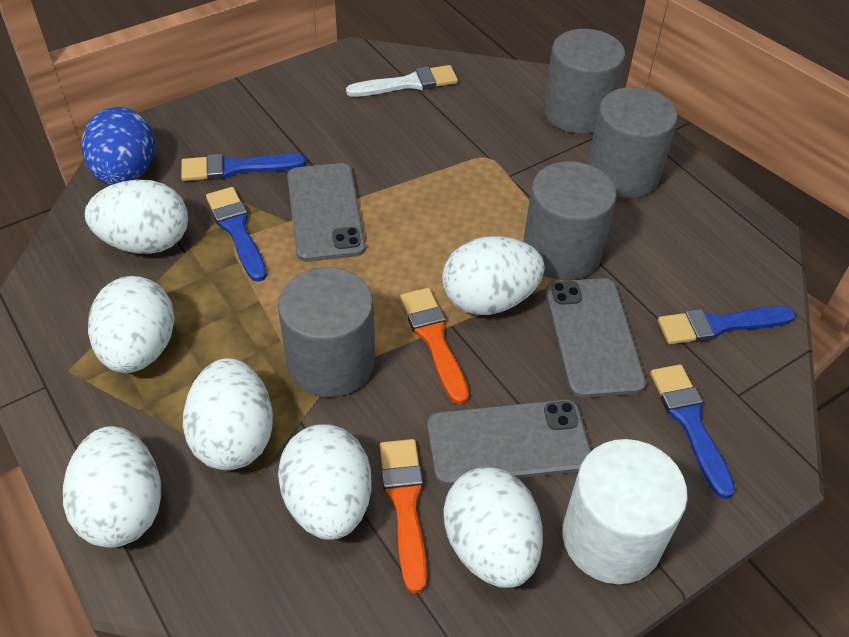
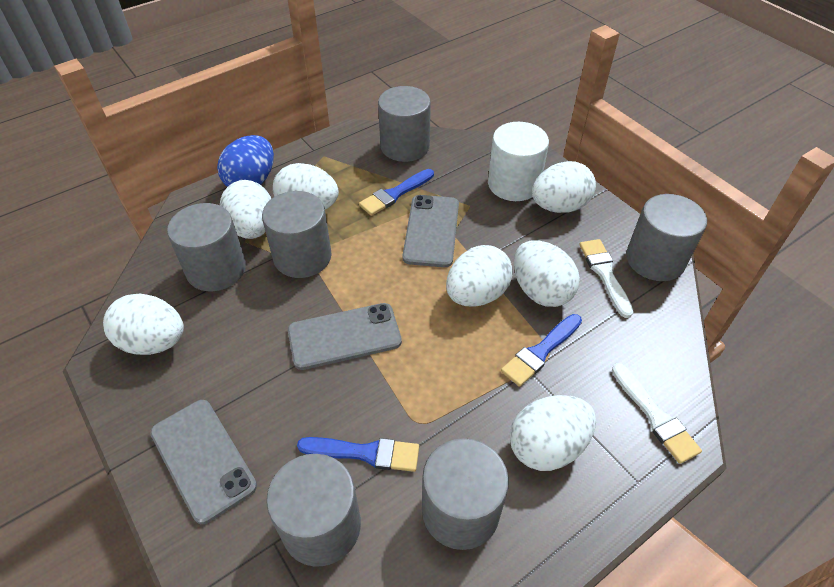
blue brush: [181,154,306,181] [206,187,267,282] [650,364,735,499] [658,306,796,344] = 4 -> [297,437,419,472] [359,169,434,216] [501,314,582,387] = 3
grey cylinder: [278,267,375,397] [523,161,616,280] [543,29,625,134] [587,87,678,198] = 4 -> [167,203,246,291] [262,191,332,278] [266,454,361,567] [378,86,431,162] [422,438,509,550] [626,194,707,281] = 6
orange brush: [380,439,427,593] [400,288,469,405] = 2 -> none = 0
white brush: [346,65,458,97] = 1 -> [579,239,633,318] [612,363,702,464] = 2

